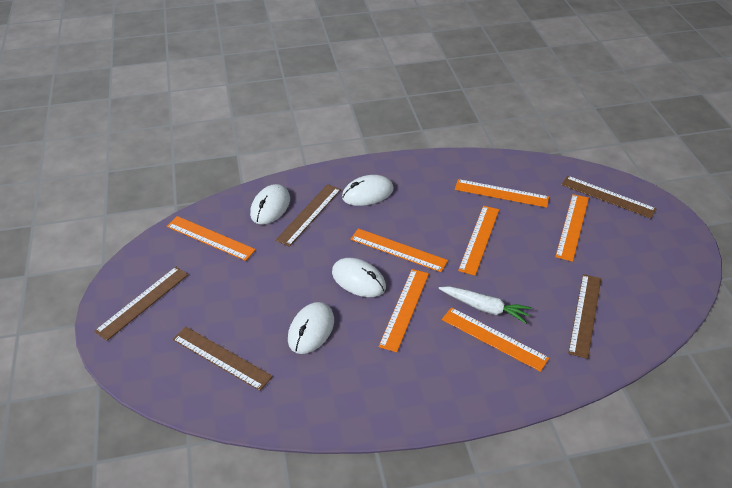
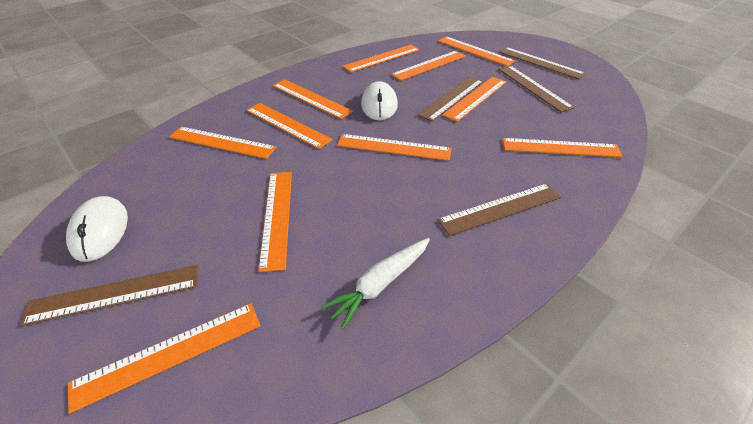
orange ruler: [167,216,256,261] [350,228,448,272] [378,269,429,352] [442,307,549,372] [455,179,549,208] [458,206,499,276] [555,194,589,262] = 7 -> [68,304,260,413] [169,127,276,159] [247,103,332,149] [259,172,292,272] [273,79,353,119] [337,134,452,161] [343,45,420,73] [391,51,466,81] [438,36,515,66] [442,77,507,122] [503,138,623,157] = 11
white mouse: [250,184,290,225] [288,302,334,354] [332,258,386,297] [342,175,394,206] = 4 -> [66,196,128,262] [361,81,398,120] = 2

